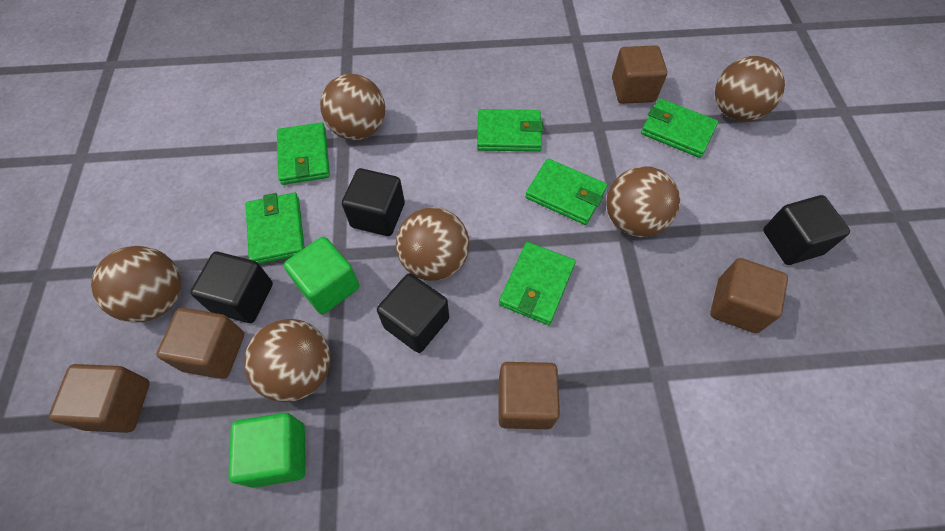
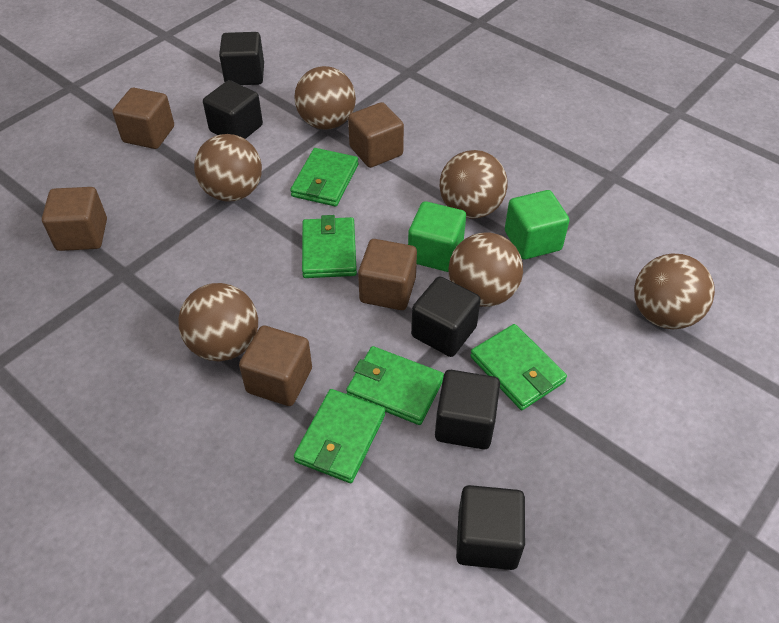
black cube: [190,252,273,323] [342,168,405,236] [377,273,449,353] [763,195,850,265] = 4 -> [203,80,263,139] [219,32,264,85] [411,276,481,357] [435,370,500,450] [456,485,525,570] = 5
green wallet: [245,193,305,264] [277,122,330,185] [477,109,544,152] [499,242,576,325] [525,158,607,225] [641,98,718,158] = 6 -> [290,148,358,207] [294,389,385,483] [302,215,357,278] [346,346,444,425] [470,324,567,410] = 5

